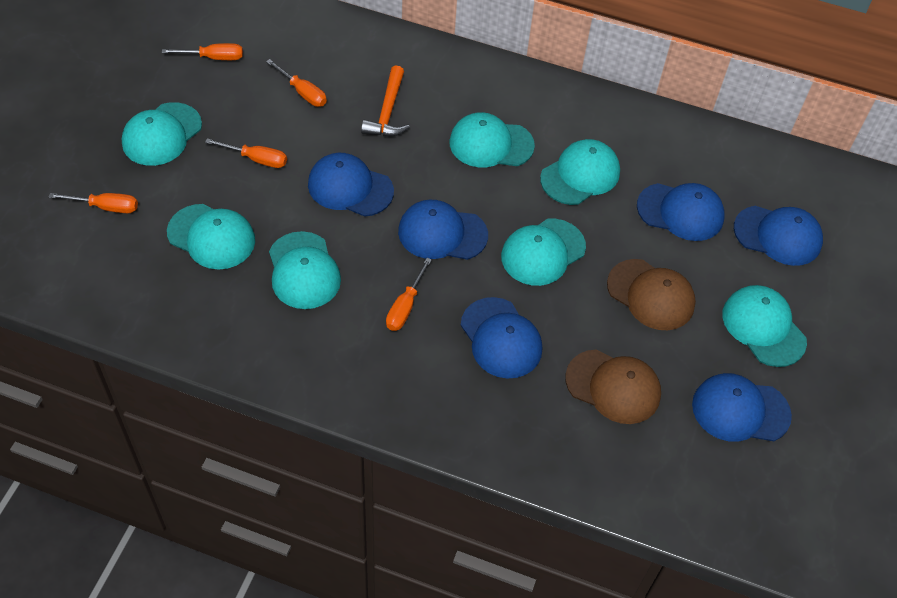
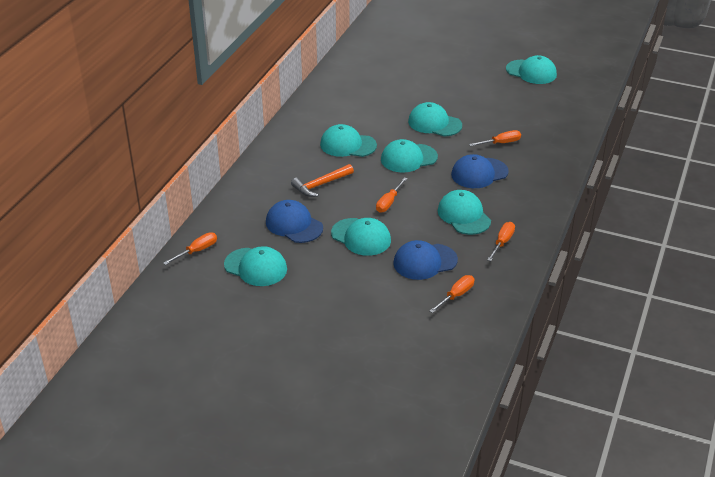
blue cap: [308,153,394,217] [398,200,488,260] [461,297,542,378] [637,183,725,241] [692,373,792,442] [734,206,823,266] = 6 -> [266,200,323,243] [393,240,458,280] [451,154,509,188] = 3
brown cap: [565,350,661,424] [607,259,696,330] = 2 -> none = 0

